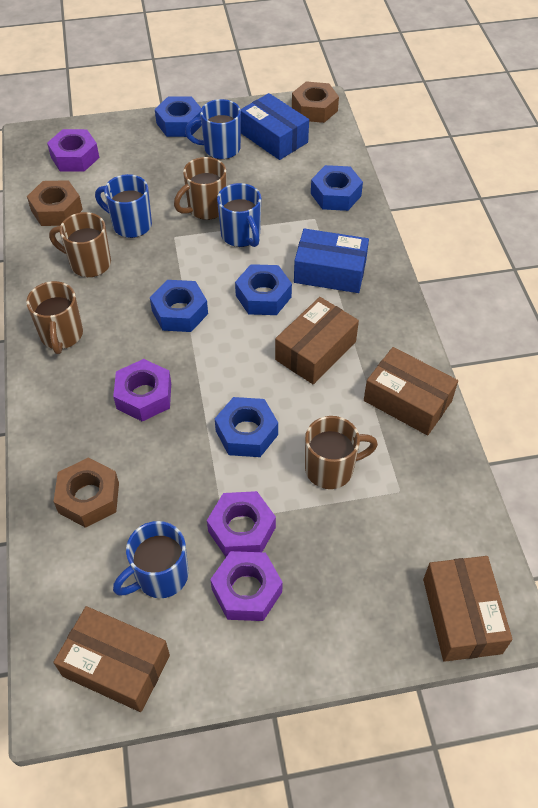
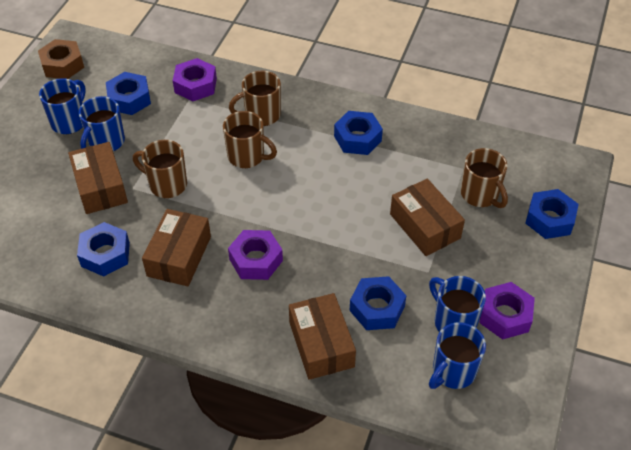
blue box: [240,93,309,160] [294,228,369,293] = 2 -> none = 0
brown nut: [27,180,83,226] [53,457,119,528] [292,81,339,123] = 3 -> [38,39,84,79] = 1
purple nut: [47,129,100,172] [113,359,171,422] [207,491,276,557] [210,551,283,621] = 4 -> [173,58,217,101] [228,230,283,280] [479,282,535,340] = 3

